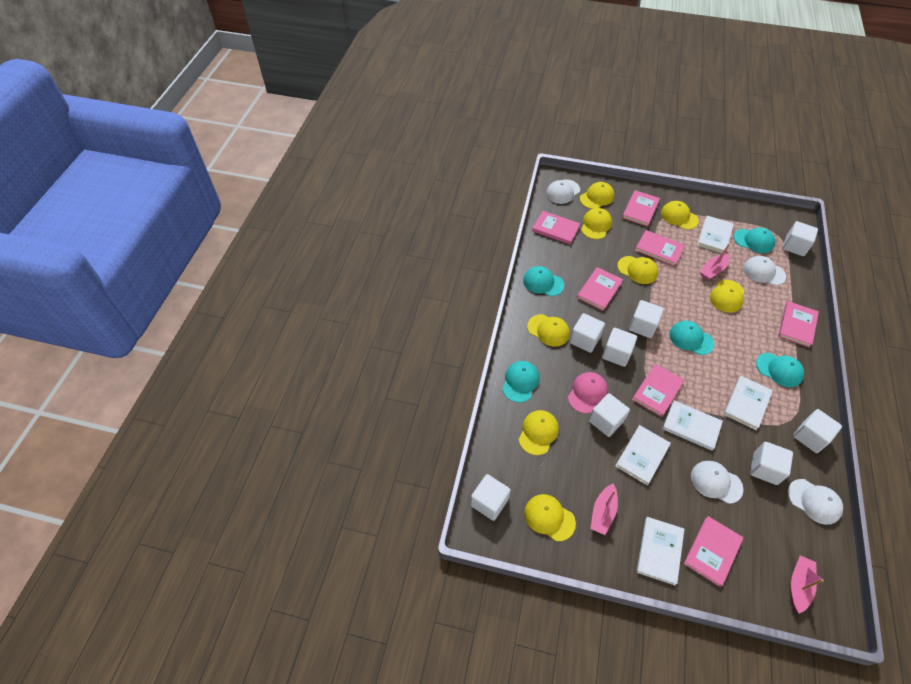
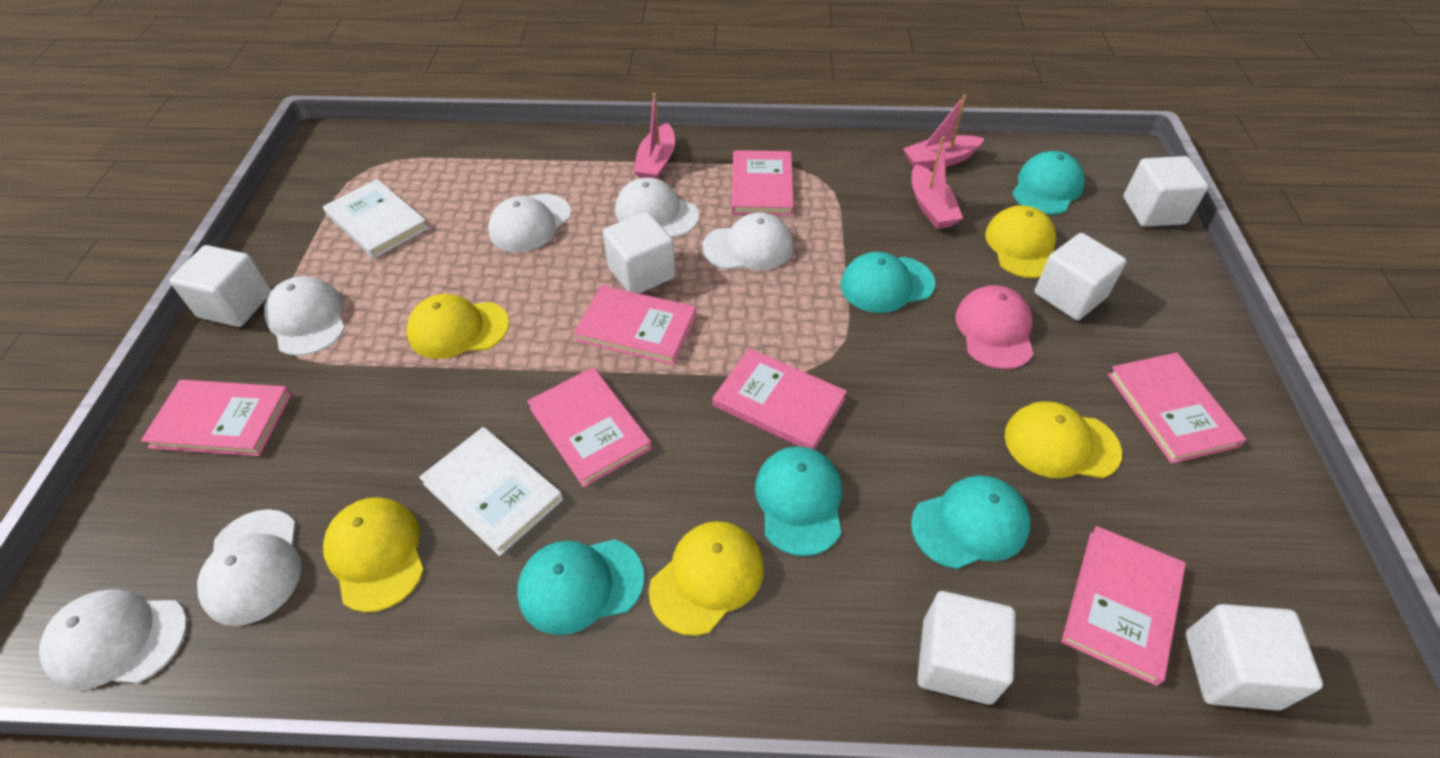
white book: [615,425,671,485] [636,517,684,585] [663,400,723,451] [697,216,734,253] [724,376,773,430] = 5 -> [323,179,428,258] [419,427,563,556] = 2
white cap: [546,179,580,204] [691,461,744,504] [743,256,786,285] [788,479,843,525] = 4 -> [39,590,187,690] [197,509,302,626] [264,276,345,356] [488,194,571,252] [615,177,699,238] [703,213,794,270] = 6
white cube: [470,474,511,521] [569,313,605,353] [589,393,630,437] [602,328,637,367] [629,300,664,338] [750,442,793,485] [783,221,818,256] [793,409,842,453] = 8 -> [170,245,272,327] [603,212,676,294] [917,591,1015,704] [1035,233,1126,320] [1123,156,1209,227] [1186,604,1323,710] = 6
yellow cap: [518,410,559,455] [524,494,576,541] [527,314,570,347] [580,182,615,209] [581,208,612,239] [617,256,658,284] [661,201,699,230] [710,280,745,313] = 8 -> [323,497,424,612] [407,294,509,359] [649,521,764,636] [985,205,1057,278] [1004,401,1122,478] = 5

